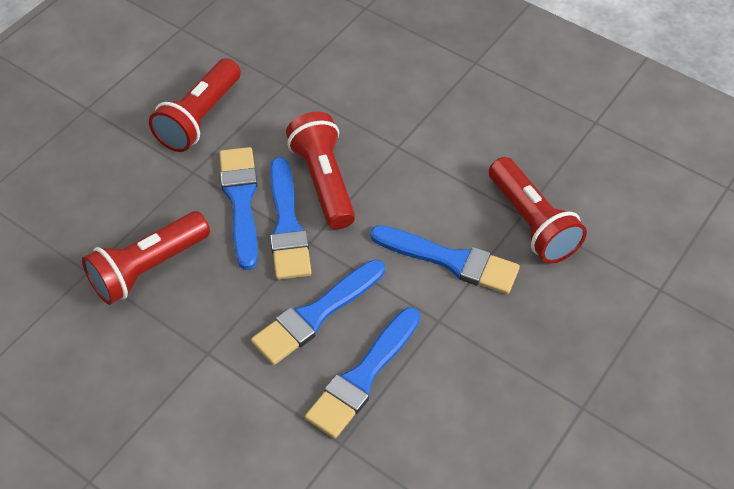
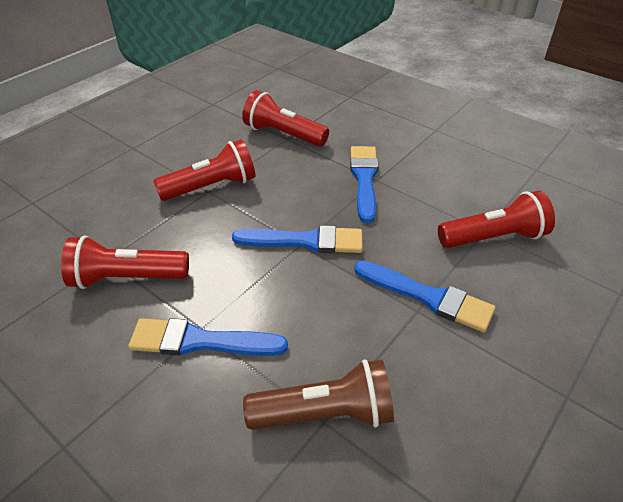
blue brush: [219,147,258,270] [251,259,385,365] [270,157,311,280] [305,307,420,439] [370,225,520,294] = 5 -> [128,318,288,356] [232,225,363,253] [350,146,378,223] [354,260,495,333] = 4
brown flashlight: none = 0 -> [243,359,394,430] = 1

